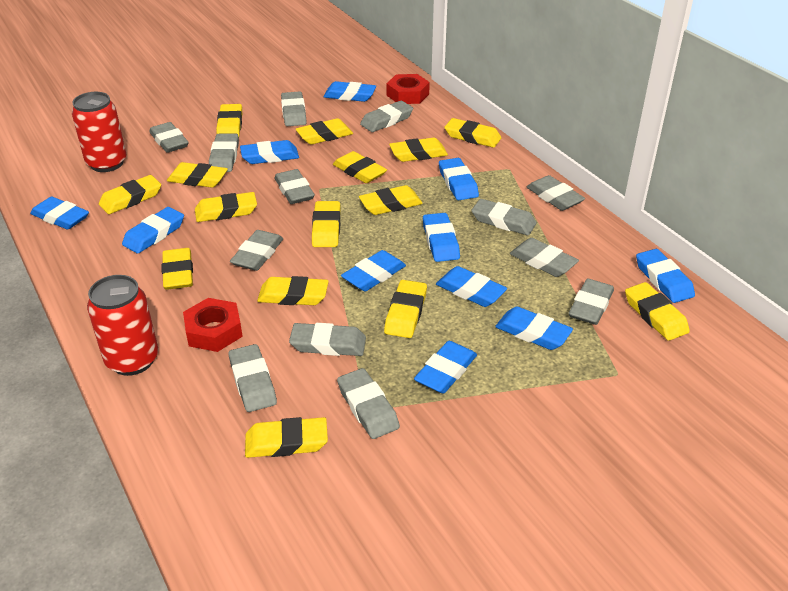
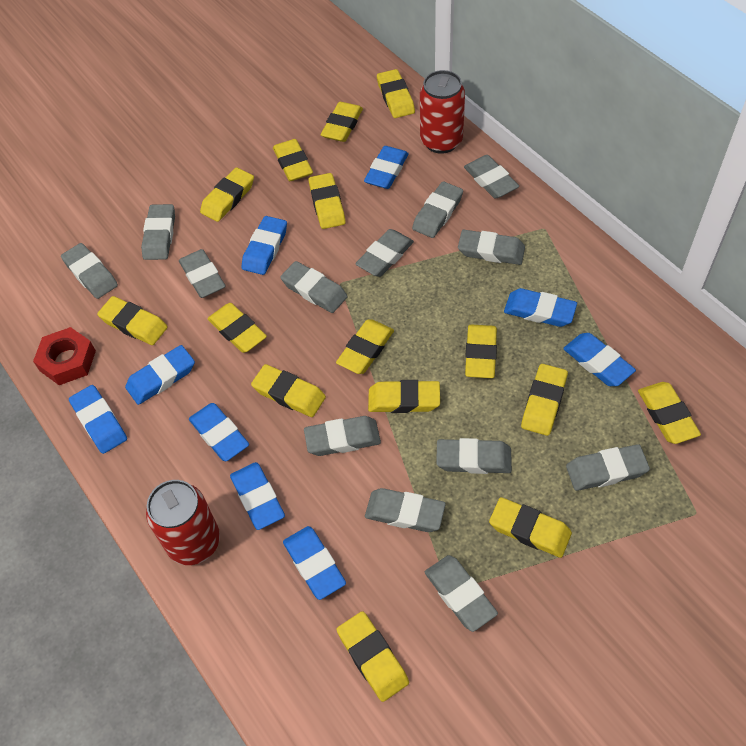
blue eraser: [30,197,89,230] [122,207,184,253] [240,140,299,164] [323,81,376,102] [341,250,406,291] [414,341,477,394] [423,213,460,262] [436,266,507,307] [439,158,479,200] [495,307,573,350] [636,249,695,303] = 11 -> [69,385,127,454] [125,345,195,405] [189,403,249,461] [230,462,285,530] [241,216,287,275] [283,526,346,600] [364,146,409,189] [504,288,577,327] [563,333,636,386] = 9
red nut: [183,298,243,352] [387,74,430,104] = 2 -> [33,327,96,385] = 1

